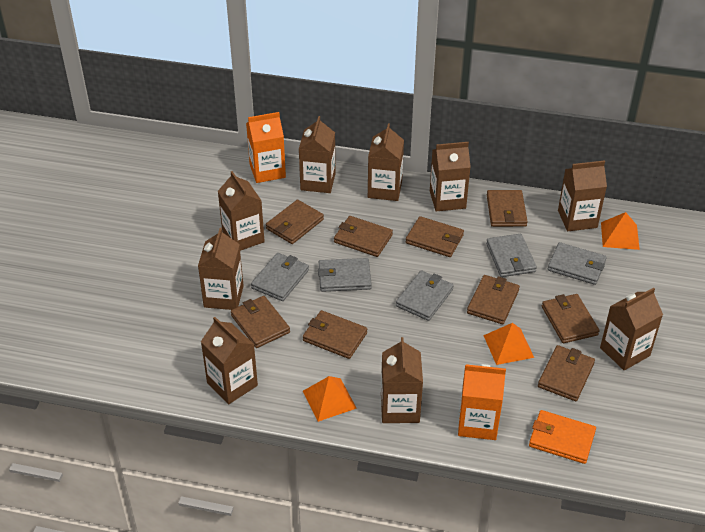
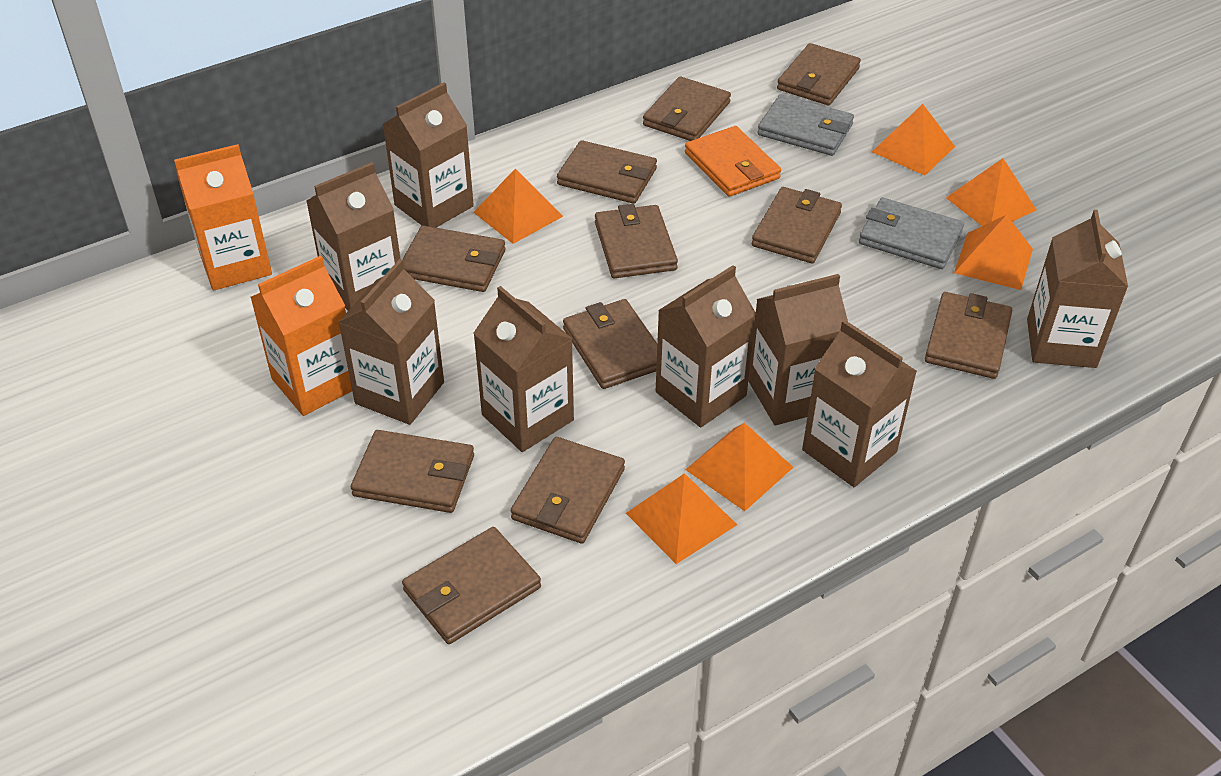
brown carton: [198,228,244,310] [201,317,258,404] [218,171,265,251] [299,116,335,193] [368,123,404,201] [381,337,423,423] [430,142,471,211] [558,160,607,231] [600,288,663,370] = 9 -> [306,162,400,311] [339,259,444,425] [383,82,474,228] [473,286,574,452] [656,265,756,427] [748,274,848,425] [802,320,917,487] [1027,210,1128,368] = 8
brown wallet: [231,296,290,348] [266,200,324,244] [303,310,367,359] [334,216,393,257] [406,216,464,257] [467,275,520,324] [487,190,528,227] [538,345,595,401] [542,294,599,343] = 9 -> [351,430,474,513] [402,225,506,292] [402,527,541,644] [511,437,625,544] [557,140,657,204] [563,299,657,389] [595,204,678,278] [643,77,731,141] [752,187,842,263] [777,43,861,105] [925,292,1012,379] = 11
grey wallet: [251,253,309,301] [318,258,372,292] [396,270,454,321] [486,234,537,277] [548,242,607,285] = 5 -> [757,95,854,156] [859,198,964,269] = 2
orange pyramid: [303,376,357,422] [483,323,534,365] [601,212,640,250] = 3 -> [473,168,563,244] [626,473,737,564] [685,423,794,511] [872,104,955,176] [946,158,1036,226] [954,215,1033,290] = 6

